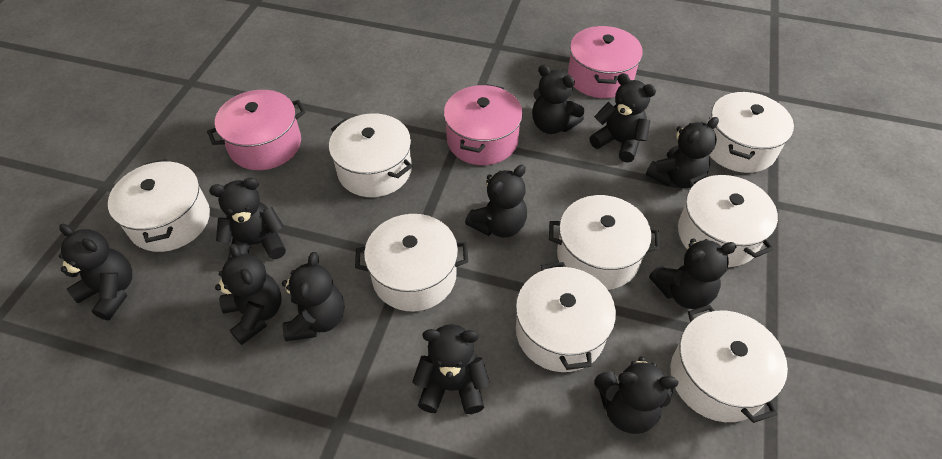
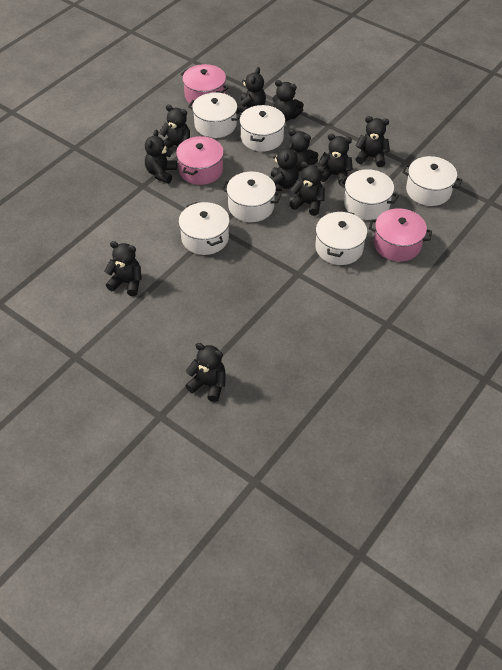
white pot: [108,159,210,252] [329,113,413,197] [355,214,468,311] [516,262,616,372] [549,195,660,290] [671,305,788,423] [678,173,778,267] [709,92,794,173] = 8 -> [179,202,230,255] [188,92,242,138] [221,172,281,222] [240,105,285,152] [315,211,367,265] [340,169,399,220] [402,156,462,206] = 7

